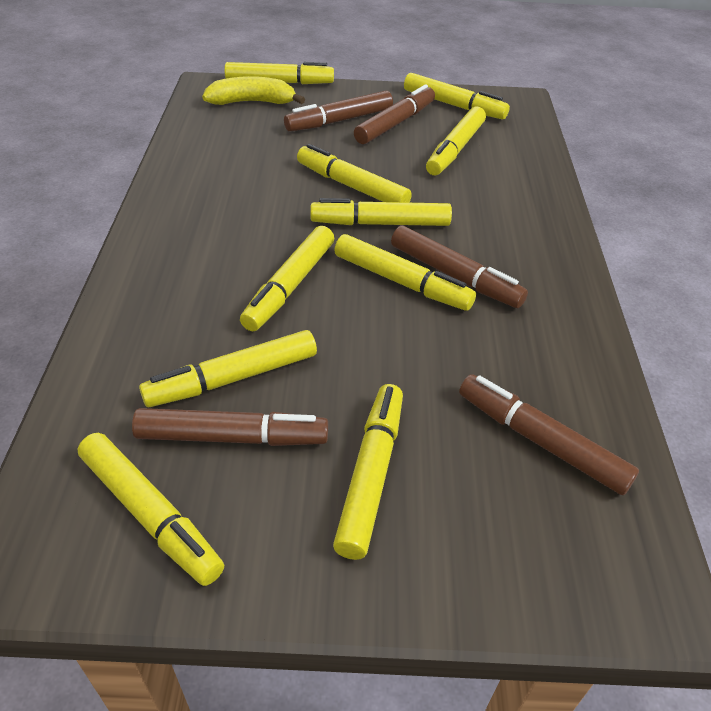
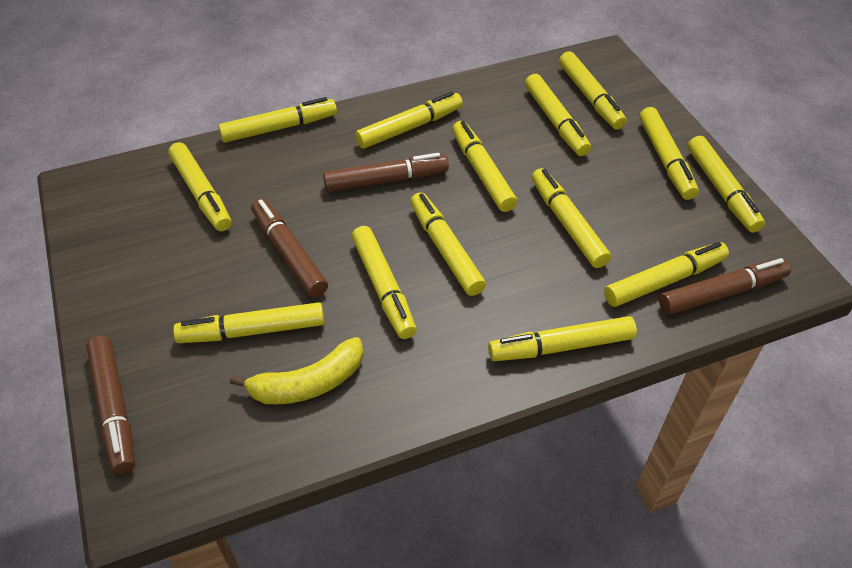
brown marker: [132,408,328,446] [284,91,393,132] [354,84,435,144] [391,226,528,308] [459,374,639,495] = 5 -> [86,336,135,474] [251,199,328,297] [323,153,449,192] [659,258,791,315] = 4
yellow marker: [78,433,224,586] [139,330,317,407] [224,62,334,84] [240,226,334,331] [297,144,412,203] [310,198,452,226] [333,384,403,560] [334,234,476,311] [404,73,510,120] [426,106,486,175] = 10 -> [168,142,232,231] [173,302,324,343] [218,97,337,143] [352,226,417,339] [355,92,463,149] [410,192,486,296] [452,121,517,212] [488,316,637,361] [525,74,591,156] [532,168,611,268] [559,51,627,130] [604,242,729,307] [639,107,699,200] [687,136,765,233] = 14

